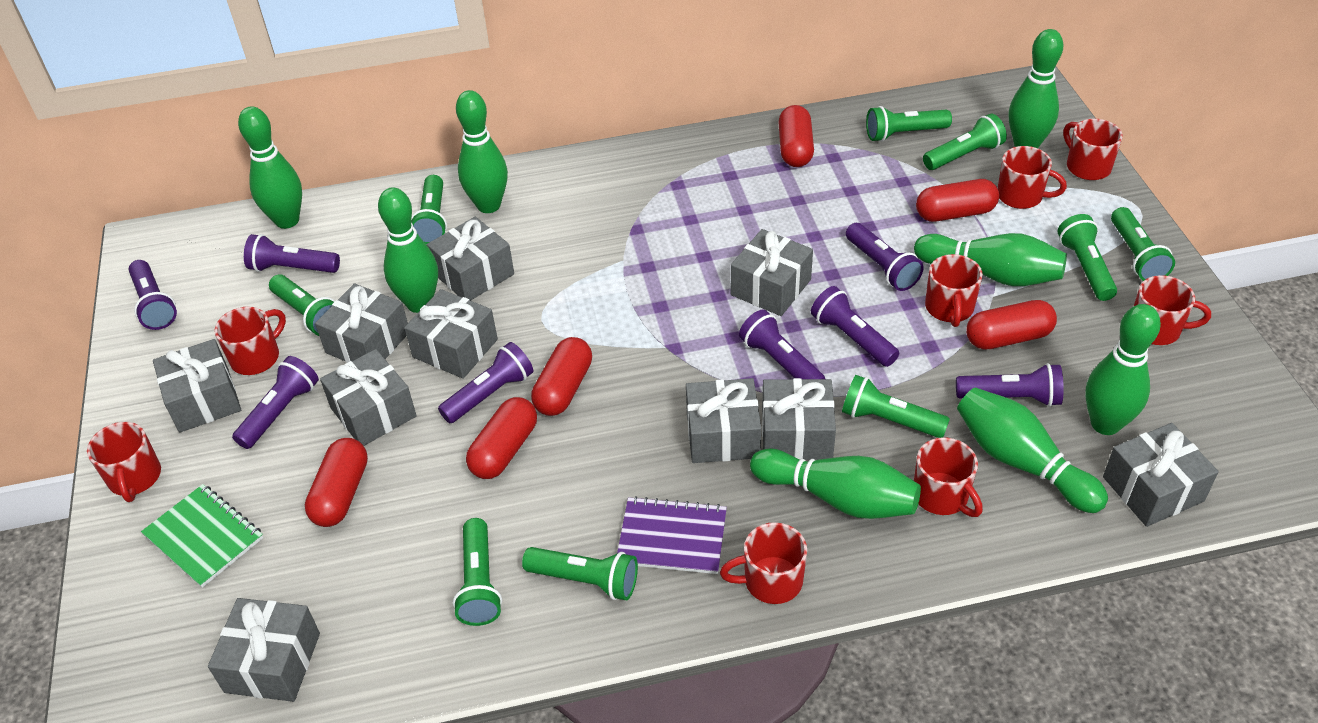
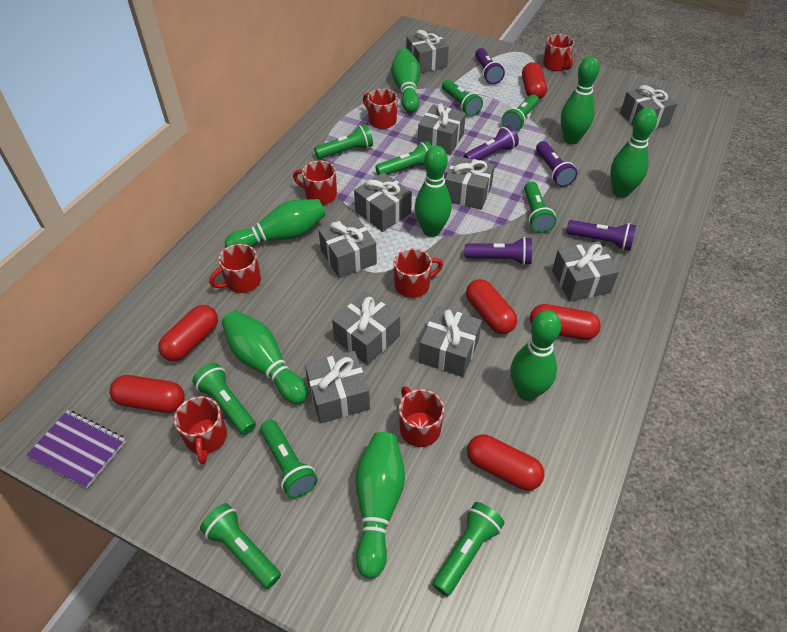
green notebook: [141,484,263,588] = 1 -> none = 0
purple flashlight: [129,260,177,330] [232,356,319,449] [244,234,340,273] [438,342,533,423] [739,309,825,379] [811,286,899,367] [846,223,923,291] [956,363,1064,407] = 8 -> [463,125,519,160] [465,237,532,265] [475,48,505,84] [536,141,577,187] [566,220,636,251] = 5
red mug: [87,422,161,502] [214,307,286,375] [720,522,807,604] [914,437,983,517] [925,254,983,327] [997,146,1067,209] [1063,119,1123,180] [1134,275,1211,345] = 8 -> [174,396,227,464] [209,244,261,293] [293,160,337,205] [363,89,397,129] [394,248,443,298] [399,386,444,447] [543,34,574,71] = 7

